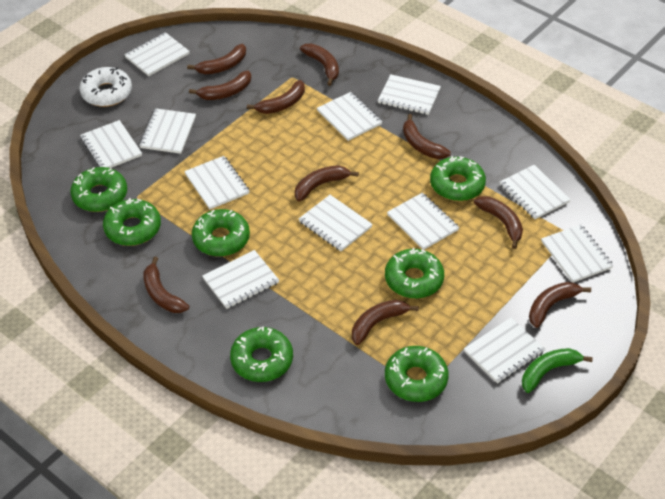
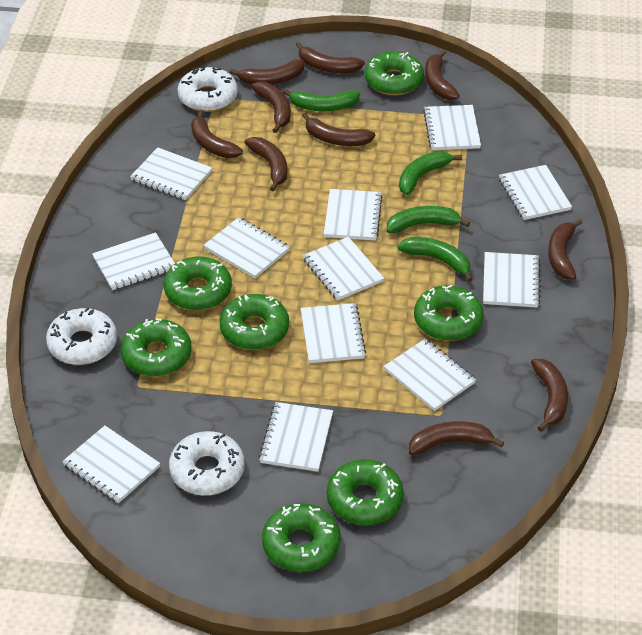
green banana: [522,348,593,393] = 1 -> [283,89,360,111] [386,206,470,233] [397,237,473,282] [399,151,462,195] = 4
white donut: [80,67,132,107] = 1 -> [46,307,117,365] [169,431,245,496] [178,67,238,112] = 3

